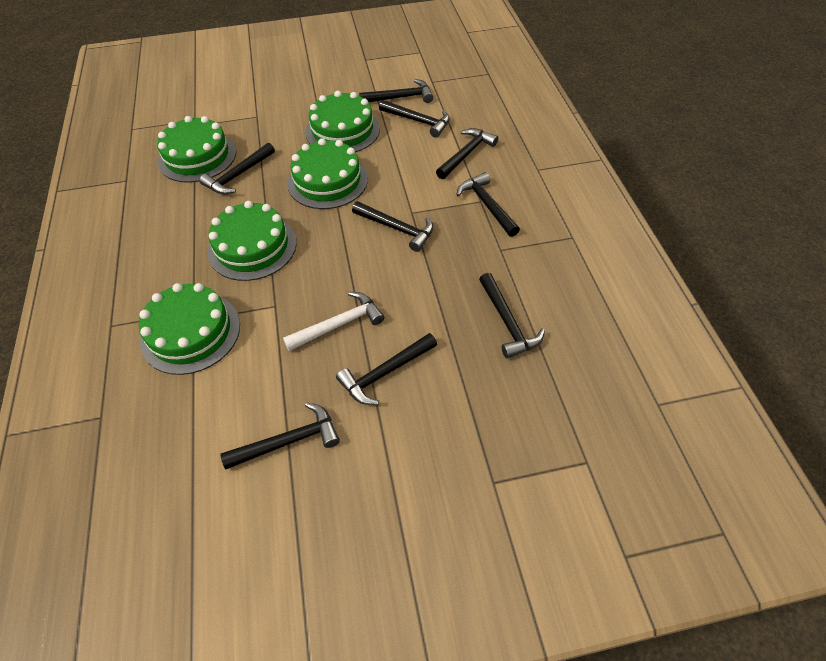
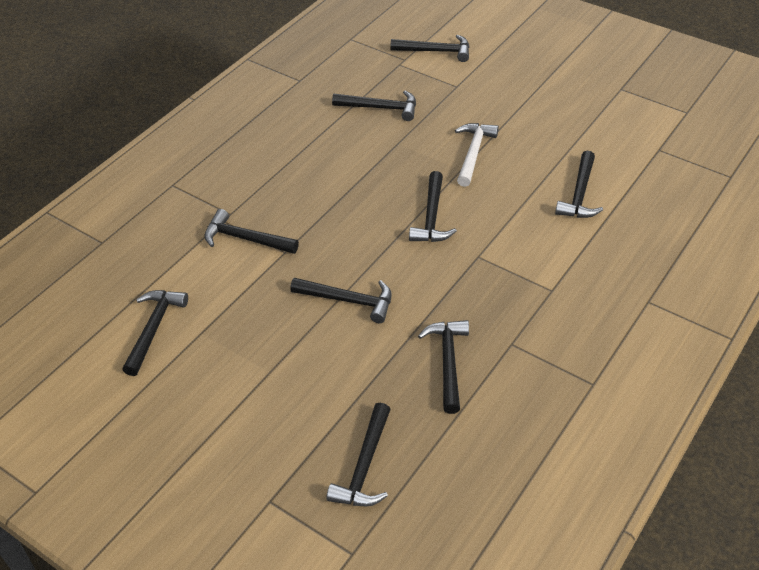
green cake: [139,283,240,375] [157,116,236,183] [208,201,297,281] [287,138,368,209] [305,91,380,152] = 5 -> none = 0

